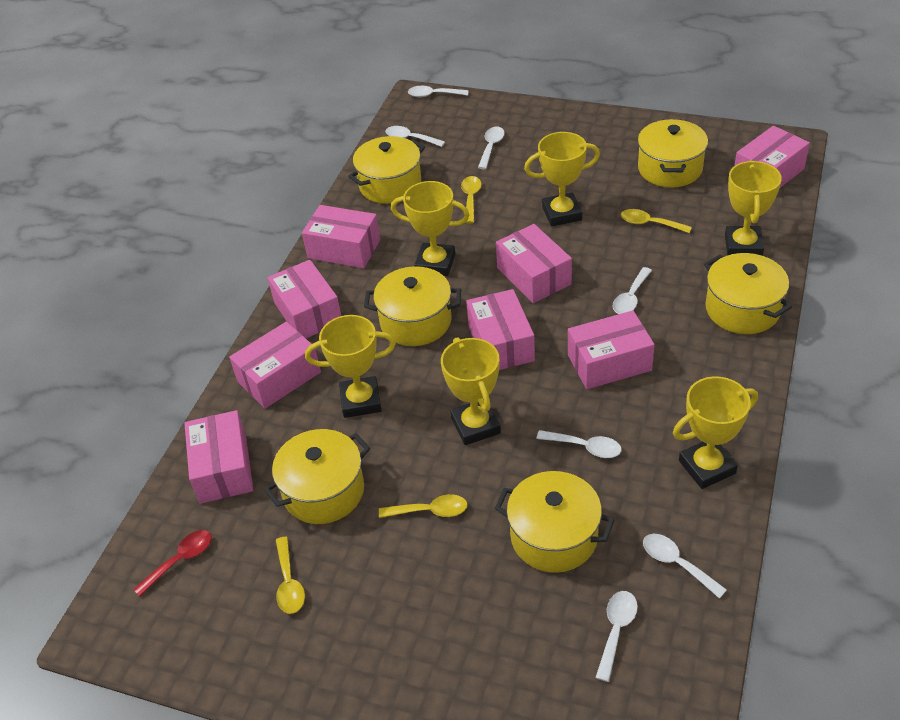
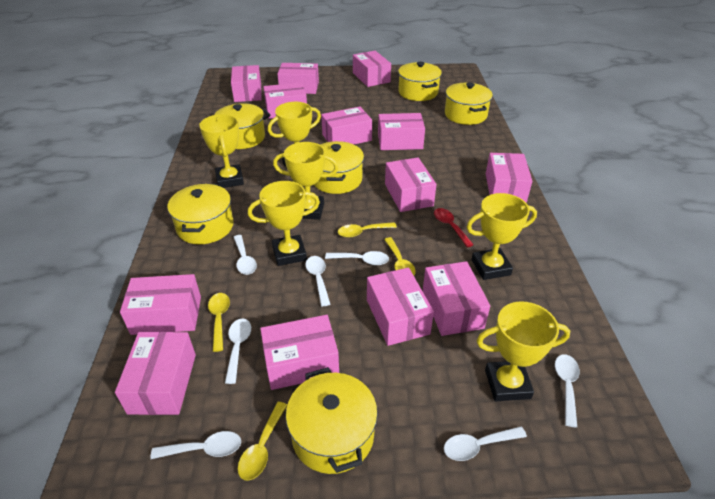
pink box: [184,410,253,504] [229,322,321,409] [267,260,341,338] [302,205,380,268] [466,289,535,370] [496,224,572,303] [568,310,655,389] [735,126,810,188] = 8 -> [115,332,196,415] [120,274,201,335] [231,65,262,102] [260,315,339,390] [263,82,307,119] [277,63,319,94] [321,107,372,144] [353,51,391,87] [367,267,434,346] [378,113,425,150] [385,158,437,212] [423,261,490,336] [486,153,532,203] = 13

